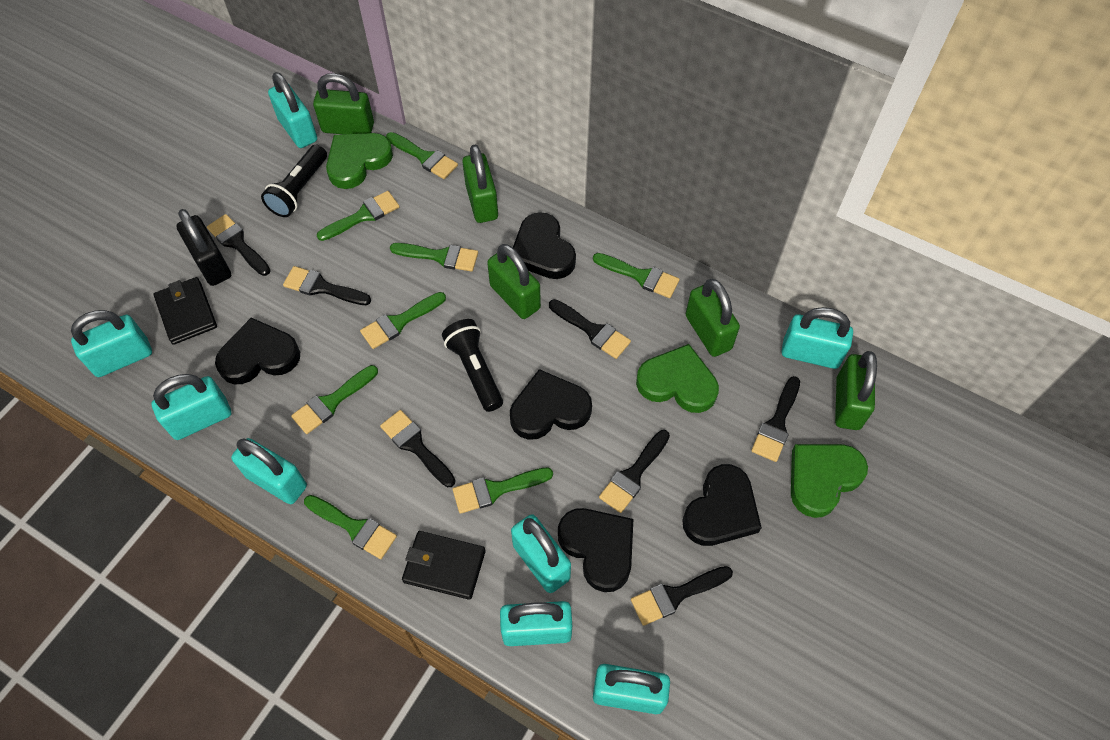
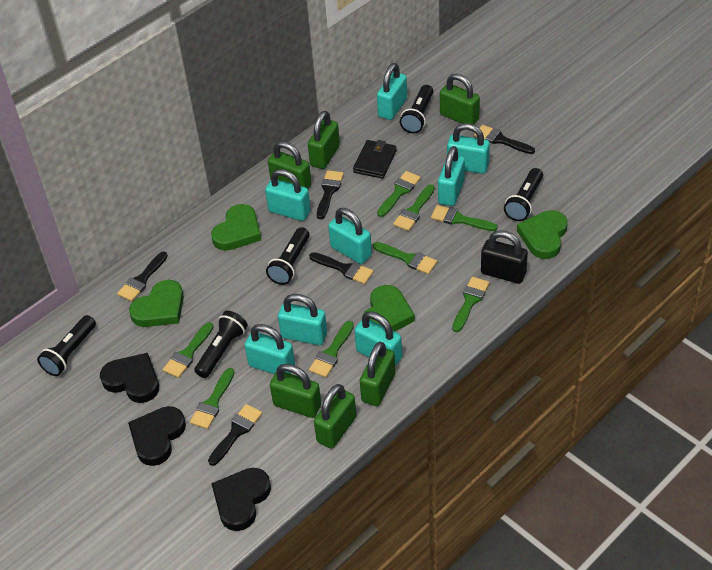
black brush: [207,214,271,276] [283,266,371,305] [380,410,456,487] [549,299,631,359] [599,430,670,513] [631,566,733,626] [751,376,800,462] = 7 -> [117,251,168,302] [208,404,262,466] [309,252,374,284] [317,170,344,219] [474,125,535,154] = 5
black flashlight: [261,145,327,217] [442,319,503,412] = 2 -> [37,315,96,376] [194,311,248,378] [266,227,310,285] [400,85,434,133] [504,168,543,221] = 5
black heart: [215,318,300,384] [510,369,592,440] [513,212,576,279] [558,508,633,592] [682,464,762,546] = 5 -> [100,353,159,403] [128,406,186,466] [211,468,271,531] = 3
black wallet: [153,277,217,345] [402,531,486,600] = 2 -> [353,140,397,179] = 1
green heart: [326,133,393,189] [636,344,719,413] [791,444,868,518] = 3 -> [129,280,184,327] [211,204,261,251] [362,285,415,332] [517,210,567,259] = 4
green padlock: [313,73,374,134] [463,145,498,223] [487,244,541,319] [686,279,740,357] [835,351,877,430] = 5 -> [268,141,312,189] [270,364,321,418] [308,111,340,169] [314,384,357,449] [360,342,396,406] [440,73,480,125] = 6

